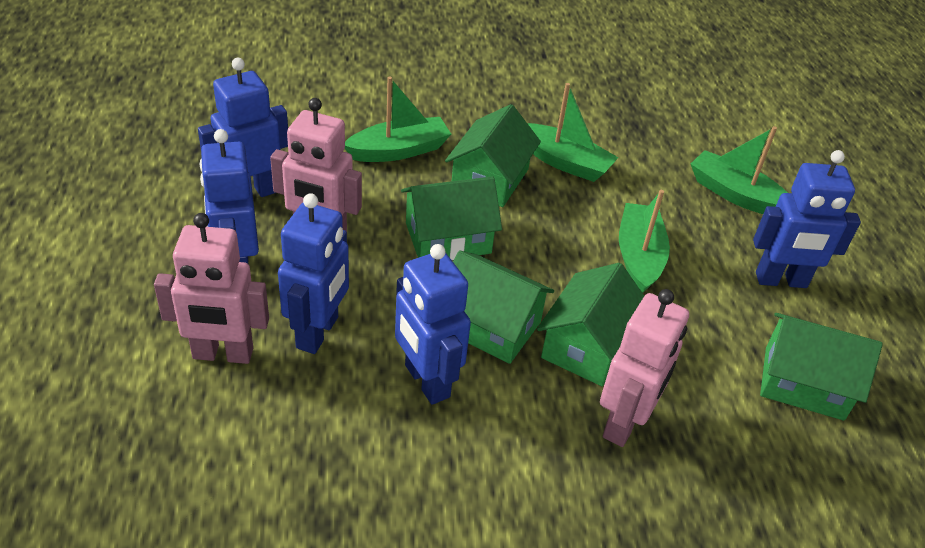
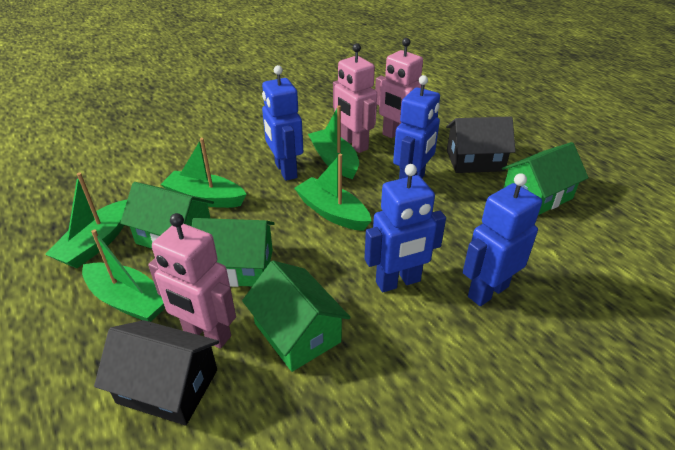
black house: none = 0 -> [94,320,219,426] [446,116,516,173] = 2
blue robot: [198,58,288,197] [200,129,259,264] [278,193,349,354] [395,244,471,405] [753,150,861,288] = 5 -> [262,65,303,181] [364,164,446,292] [393,75,440,179] [463,173,542,306] = 4
green boat: [345,76,451,162] [527,83,619,182] [619,190,670,293] [691,126,788,214] = 4 -> [45,173,127,268] [82,230,165,322] [161,138,246,208] [294,154,371,231] [308,105,359,179] = 5
green house: [401,176,502,260] [445,104,541,207] [453,250,554,364] [537,263,644,386] [760,313,883,421] = 5 -> [120,182,214,249] [192,218,275,287] [242,261,351,372] [502,142,589,215] = 4

